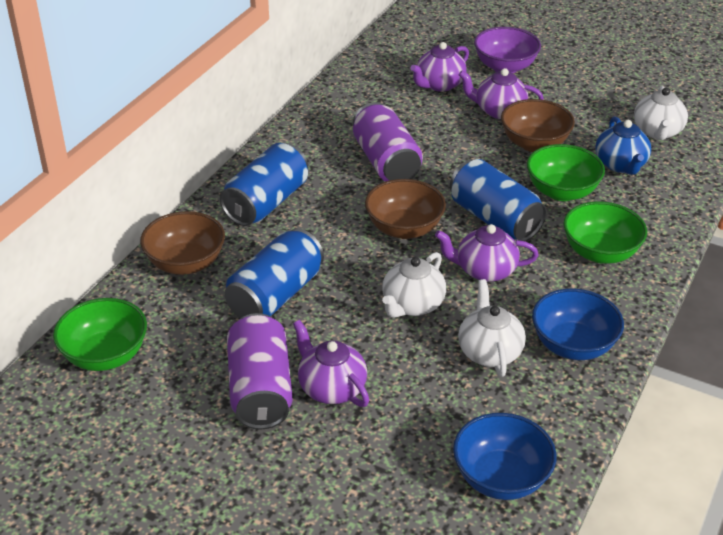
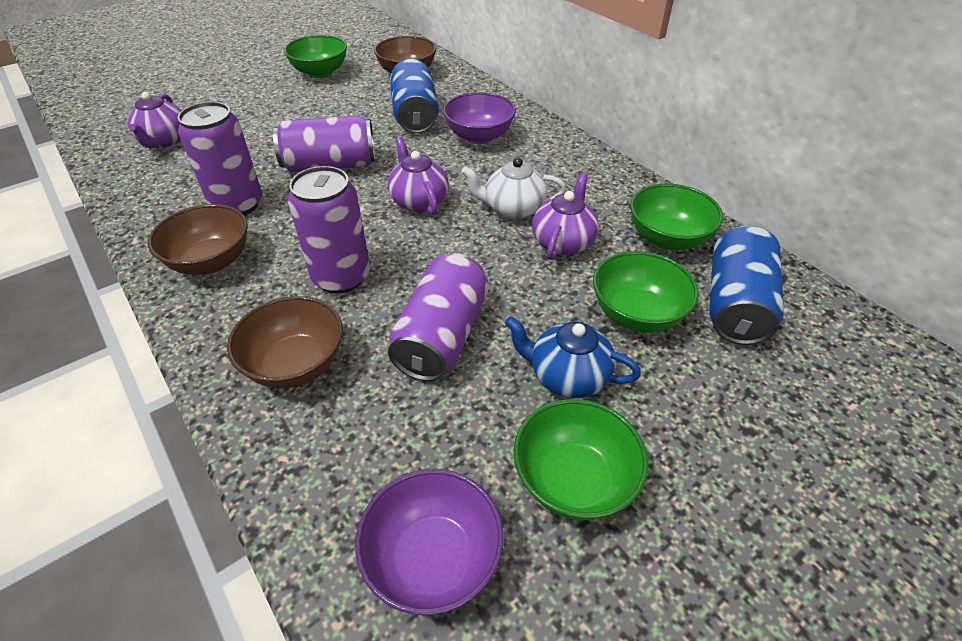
blue bowl: [453,413,557,500] [532,289,624,360] = 2 -> none = 0
blue can: [220,143,308,226] [225,228,324,318] [450,159,547,241] = 3 -> [390,59,439,133] [709,226,784,345] = 2
green bowl: [53,298,147,371] [527,144,605,201] [563,201,647,264] = 3 -> [284,35,347,79] [514,399,648,520] [593,251,699,333] [630,184,723,250] = 4
purple bowl: [474,27,541,73] = 1 -> [355,469,504,615] [443,92,516,144] = 2
purple can: [227,313,293,430] [353,102,423,181] = 2 -> [178,102,262,216] [273,115,375,172] [288,166,370,293] [388,253,489,382] = 4
purple teapot: [293,320,369,407] [410,42,469,92] [435,224,539,282] [459,68,544,119] = 4 -> [128,92,182,148] [388,137,449,214] [532,173,599,260] = 3
white teapot: [382,252,446,318] [458,279,526,377] [634,86,688,140] = 3 -> [461,158,566,219] = 1

